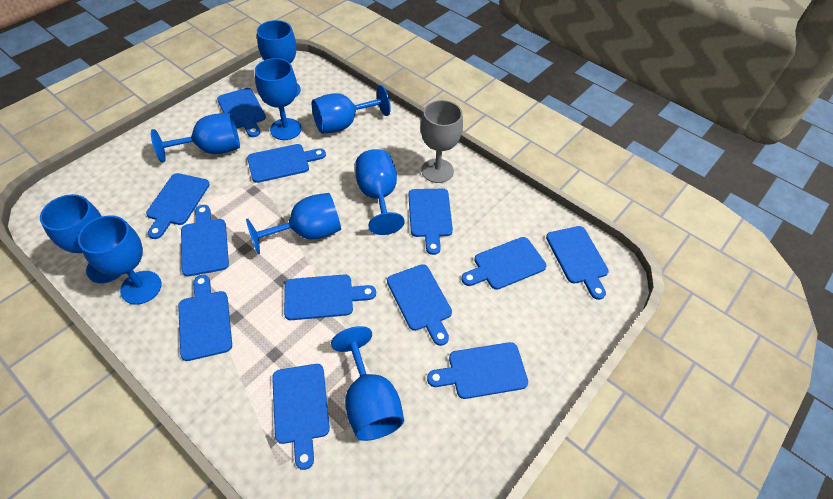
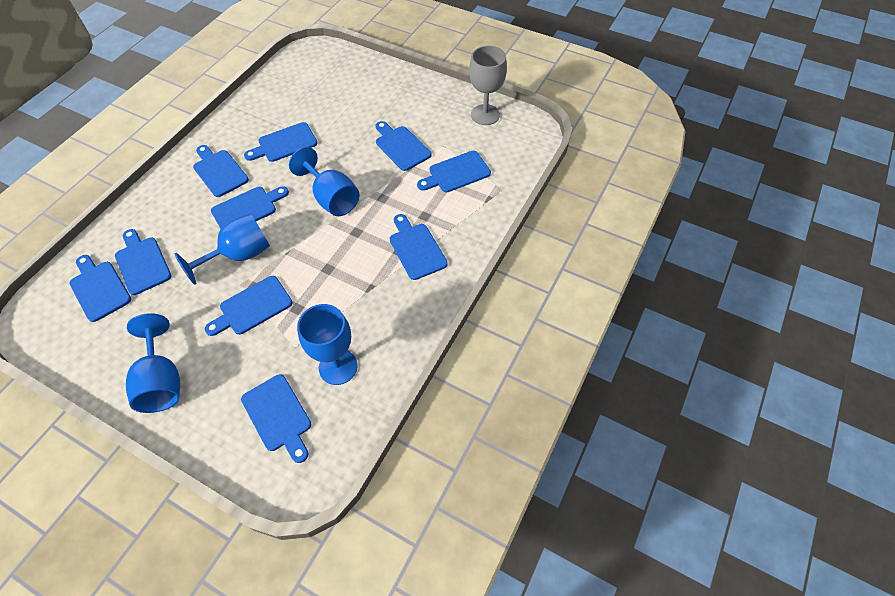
blue cutting board: [146,173,210,239] [178,275,232,361] [181,205,229,276] [217,88,266,137] [247,144,326,183] [272,364,330,470] [284,274,376,320] [387,264,452,346] [408,189,453,255] [427,342,528,399] [461,237,547,290] [546,226,609,300] = 12 -> [69,255,131,322] [115,229,171,295] [193,145,249,197] [205,276,292,336] [211,186,289,229] [241,374,311,463] [244,122,318,162] [376,121,432,171] [390,214,448,280] [417,151,491,192] = 10
blue goblet: [40,194,121,283] [78,215,162,305] [151,113,240,163] [246,193,341,254] [255,58,302,140] [257,20,301,97] [312,85,391,134] [331,326,404,441] [355,149,405,235] = 9 -> [126,313,180,413] [175,213,270,285] [289,147,359,216] [297,304,358,385] = 4

